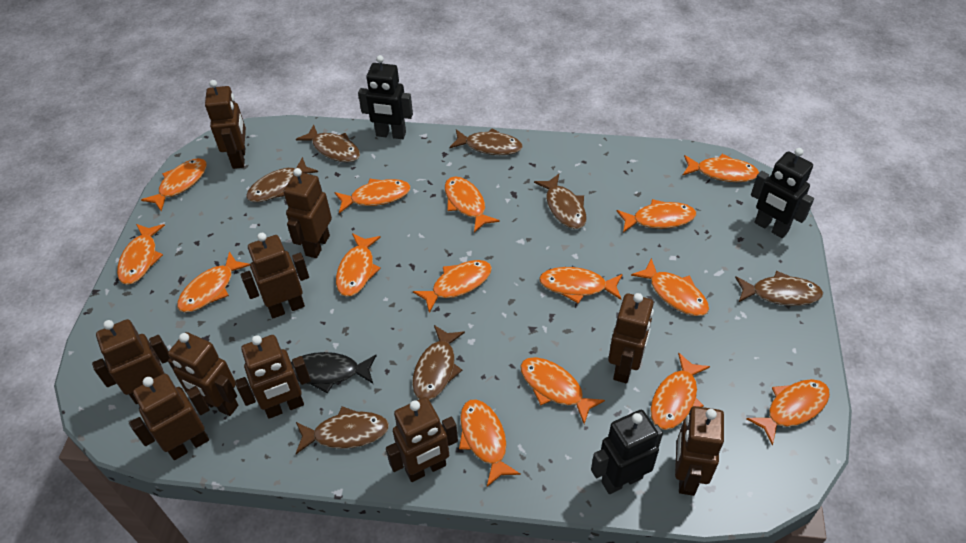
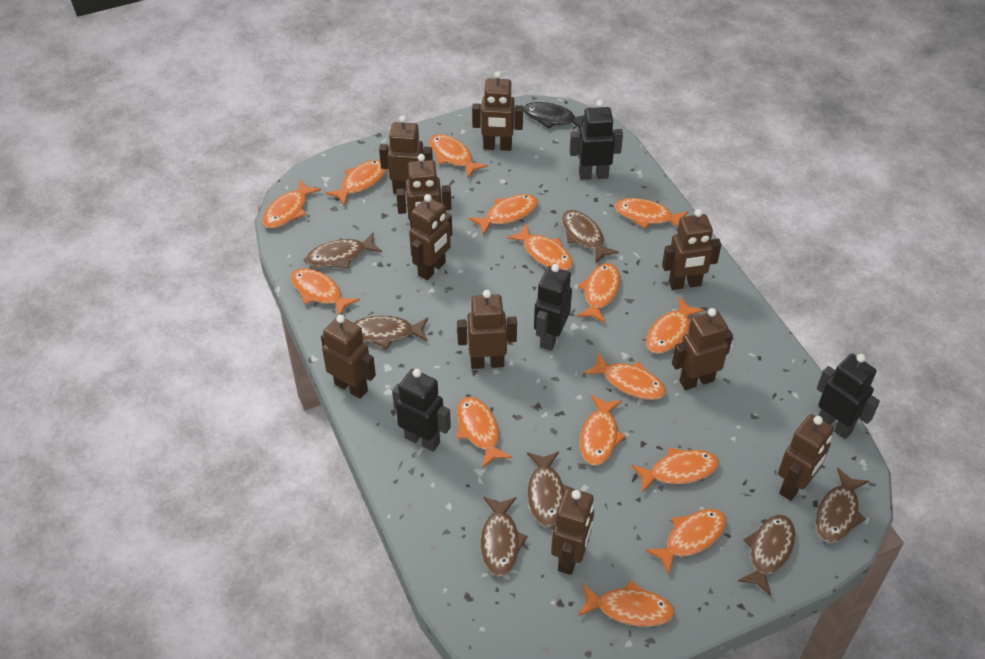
black robot: [358,55,413,139] [591,410,663,494] [751,148,814,238] = 3 -> [392,369,451,452] [534,264,572,351] [570,100,623,180] [817,354,880,439] = 4

